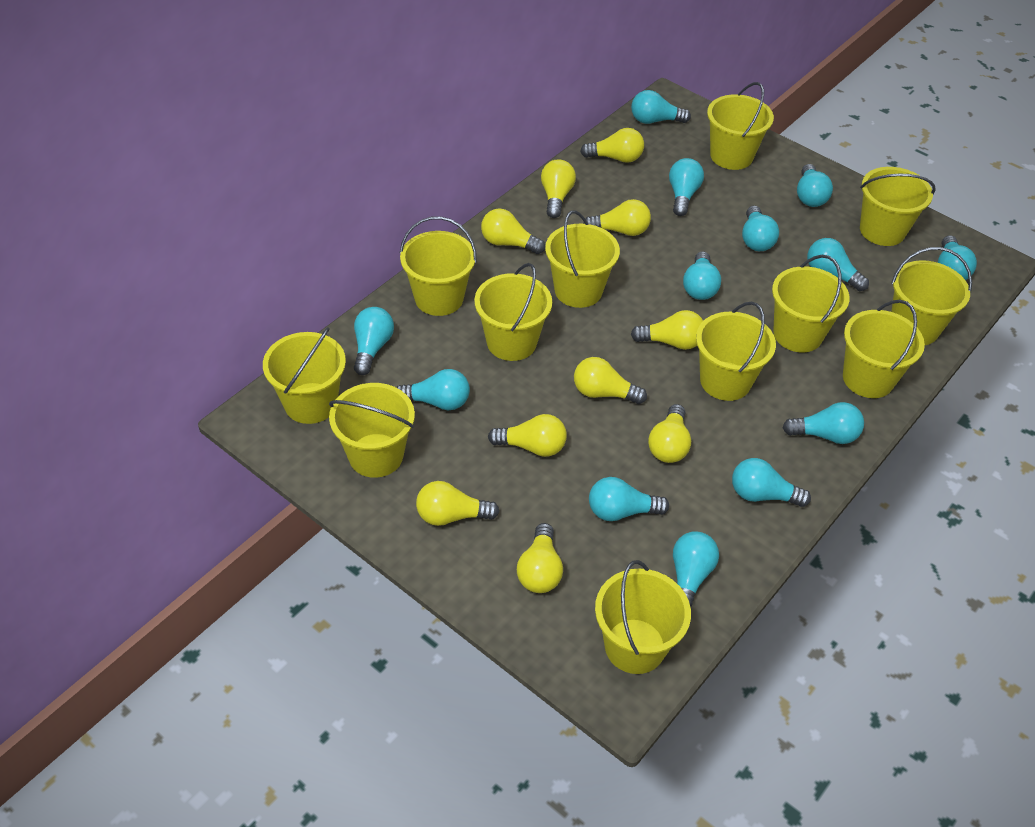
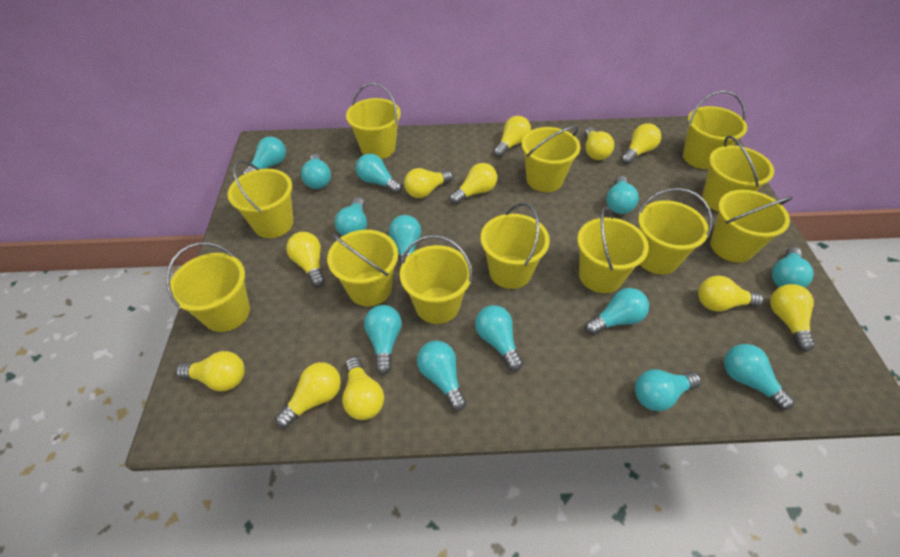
yellow light bulb: [416,481,499,526] [481,209,545,254] [488,414,567,457] [517,523,563,593] [541,159,576,218] [574,357,647,404] [580,128,644,163] [583,199,651,236] [631,310,703,350] [648,404,691,463] = 10 -> [176,351,245,391] [275,362,341,428] [286,232,325,287] [342,357,384,420] [404,168,453,198] [450,163,497,204] [494,116,531,157] [584,127,614,160] [621,123,661,164] [698,276,764,312] [770,284,815,352] = 11

